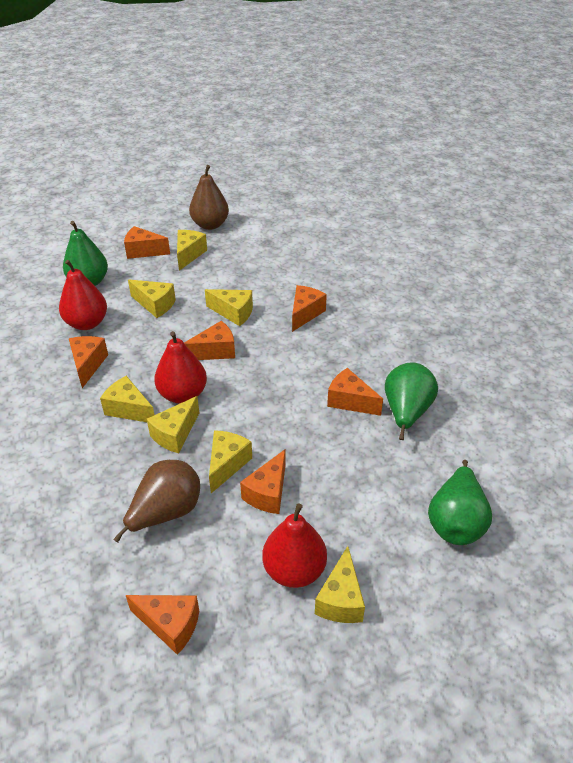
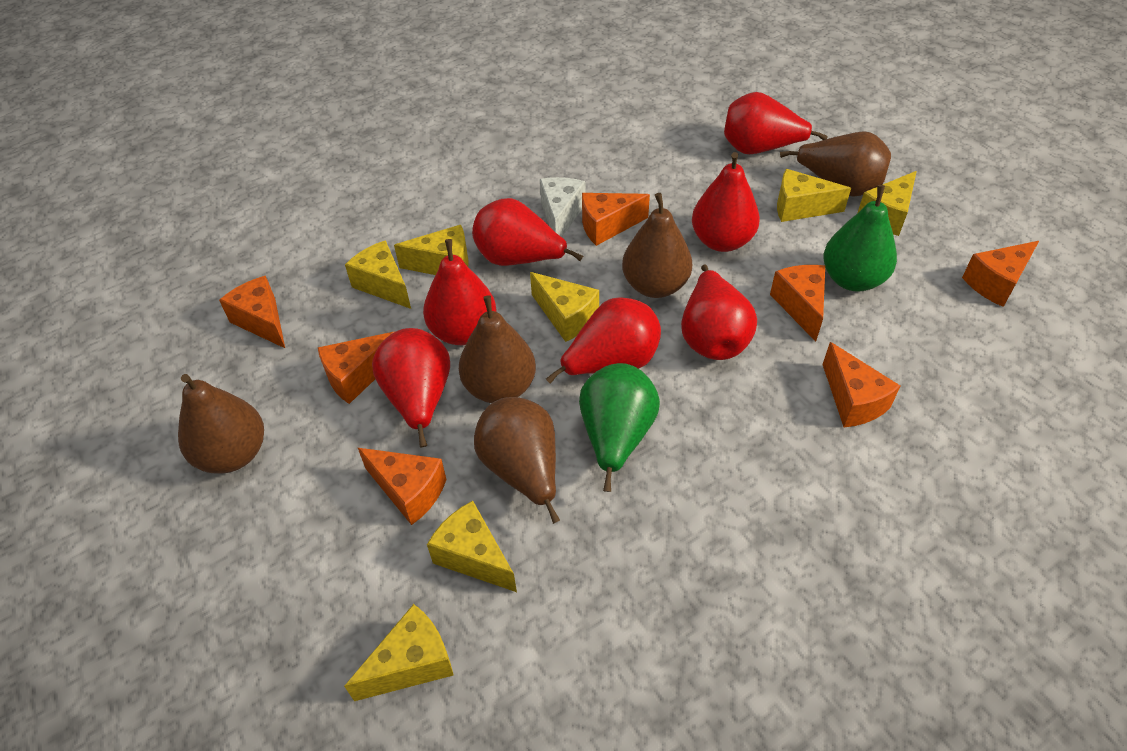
brown pear: [113,460,200,543] [189,165,229,230] = 2 -> [178,374,264,474] [459,295,536,403] [474,397,560,524] [622,193,692,298] [780,131,891,197] = 5
green pear: [63,221,108,286] [385,362,438,440] [428,460,492,545] = 3 -> [579,363,660,492] [823,185,897,292] = 2
red pear: [59,260,107,330] [154,331,207,404] [262,503,327,588] = 3 -> [372,328,450,447] [423,239,496,345] [472,198,583,266] [546,297,661,384] [681,264,757,360] [692,152,760,252] [724,92,828,154] = 7
white cheese: none = 0 -> [540,177,586,237] = 1

